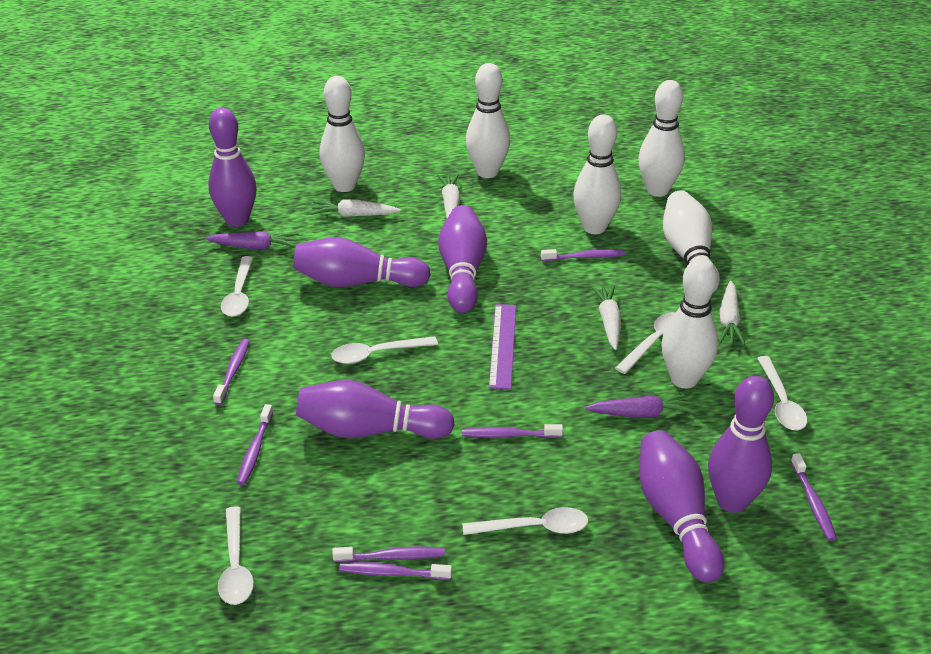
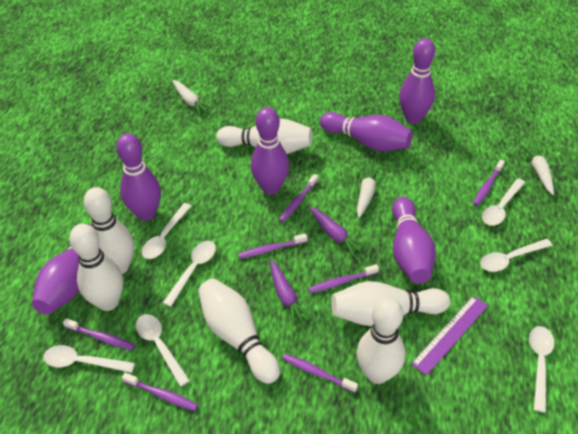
white carrot: [311,199,401,217] [437,174,460,218] [590,285,621,350] [719,281,746,345] = 4 -> [172,80,213,116] [357,164,381,218] [520,143,554,195] = 3
white spoon: [218,506,254,605] [221,256,253,317] [331,336,438,364] [462,507,588,535] [615,312,676,374] [757,356,807,430] = 6 -> [43,345,135,373] [136,314,190,387] [142,203,191,259] [163,241,216,307] [480,239,552,272] [482,179,525,226] [529,326,555,413] = 7

